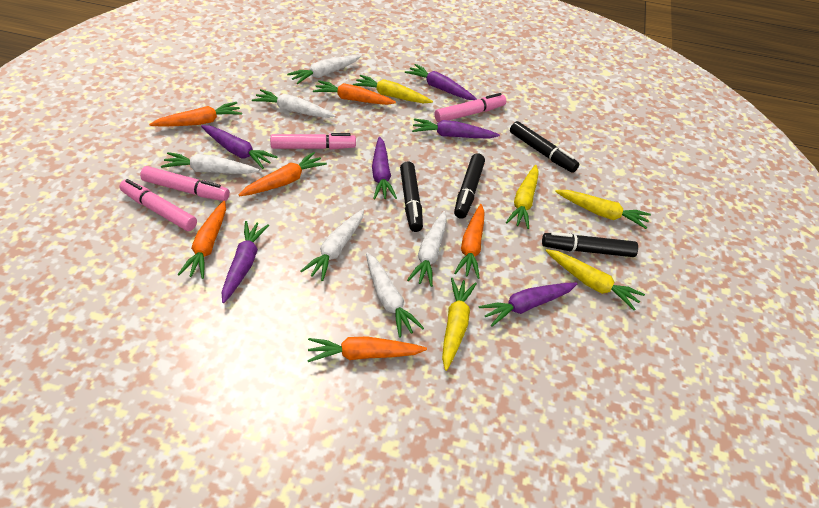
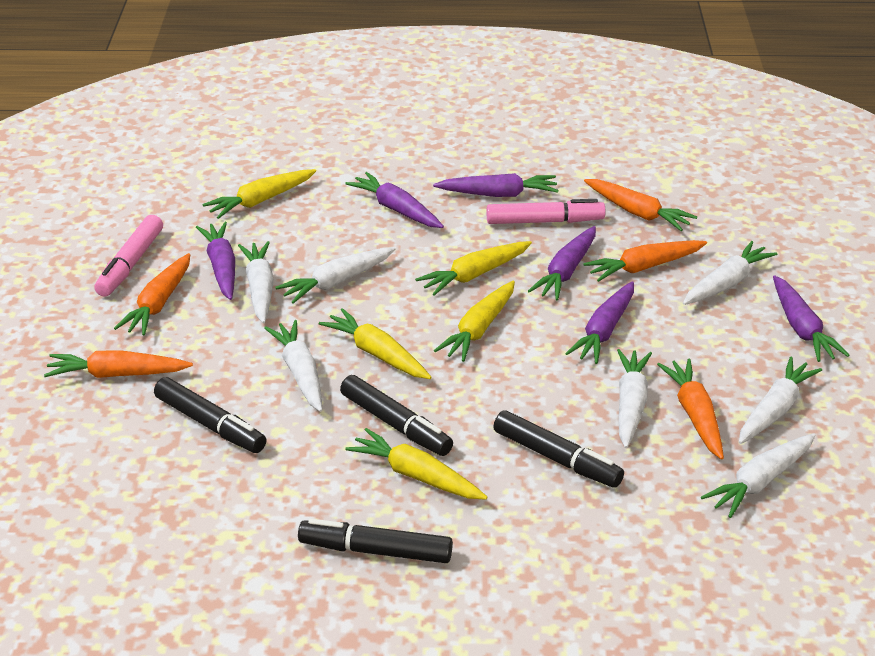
orange carrot: [149,102,242,127] [177,201,226,279] [239,152,327,196] [307,336,427,362] [313,80,396,105] [454,204,485,279] = 6 -> [44,350,193,378] [114,253,190,335] [583,240,707,282] [584,179,697,231] [657,359,724,460] = 5
pink marker: [119,179,197,231] [140,166,230,201] [270,133,356,149] [435,93,506,123] = 4 -> [94,215,163,296] [487,199,606,224] = 2
white carrot: [161,152,259,174] [252,89,336,118] [287,55,361,84] [300,209,364,281] [366,253,424,338] [407,211,447,287] = 6 -> [238,241,274,323] [264,320,322,412] [275,247,396,304] [617,349,652,448] [683,241,777,305] [701,433,816,518] [739,357,822,444] = 7

